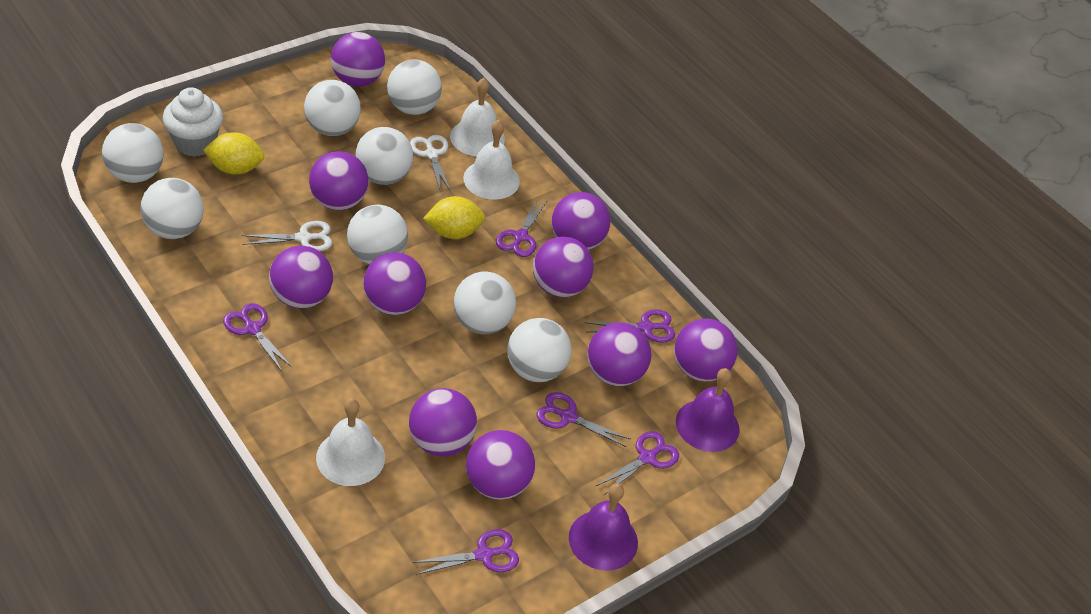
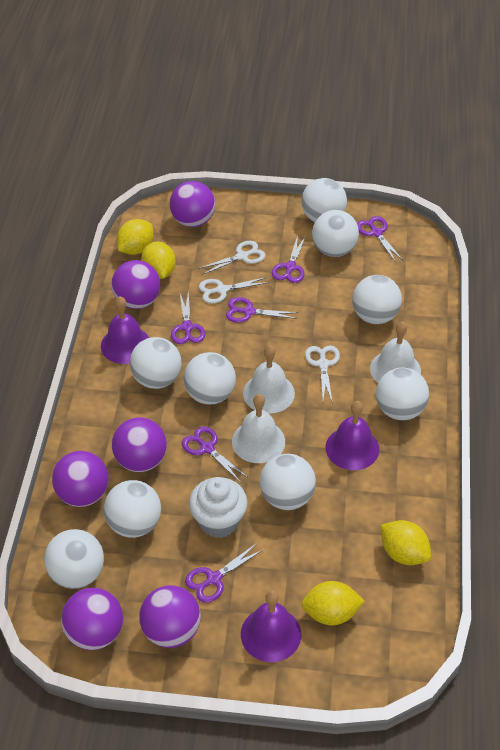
purple ball: [269,246,333,309] [309,151,369,210] [331,32,385,87] [363,252,426,315] [409,388,477,456] [466,430,535,500] [533,237,594,297] [552,192,610,250] [587,322,652,386] [674,319,738,382] = 10 -> [52,451,109,507] [61,588,123,650] [111,260,160,309] [112,417,167,472] [139,585,201,648] [170,181,215,227] = 6
purple bell: [569,484,638,571] [676,368,740,452] = 2 -> [101,297,149,364] [241,590,301,662] [325,401,379,470] = 3
white ball: [102,123,164,183] [140,178,204,239] [304,80,361,136] [347,205,408,264] [355,127,413,185] [387,59,442,115] [453,272,516,334] [507,318,572,382] = 8 -> [44,529,104,589] [104,480,161,538] [130,337,181,389] [184,352,236,404] [260,454,316,510] [302,178,347,222] [312,210,359,257] [352,275,402,324] [376,368,429,420] = 9
white scissors: [242,221,332,251] [410,135,451,192] = 2 -> [198,241,265,275] [199,277,270,304] [305,345,340,401] = 3
yellow lemon: [203,132,265,175] [423,196,485,239] = 2 -> [117,219,154,255] [141,241,176,279] [301,581,365,625] [380,520,431,565] = 4

